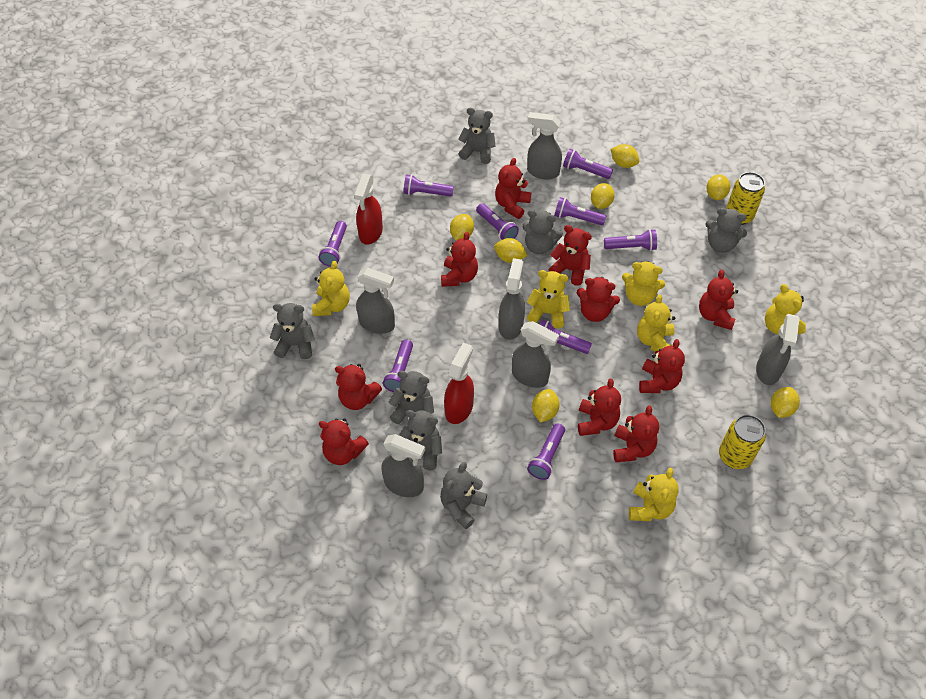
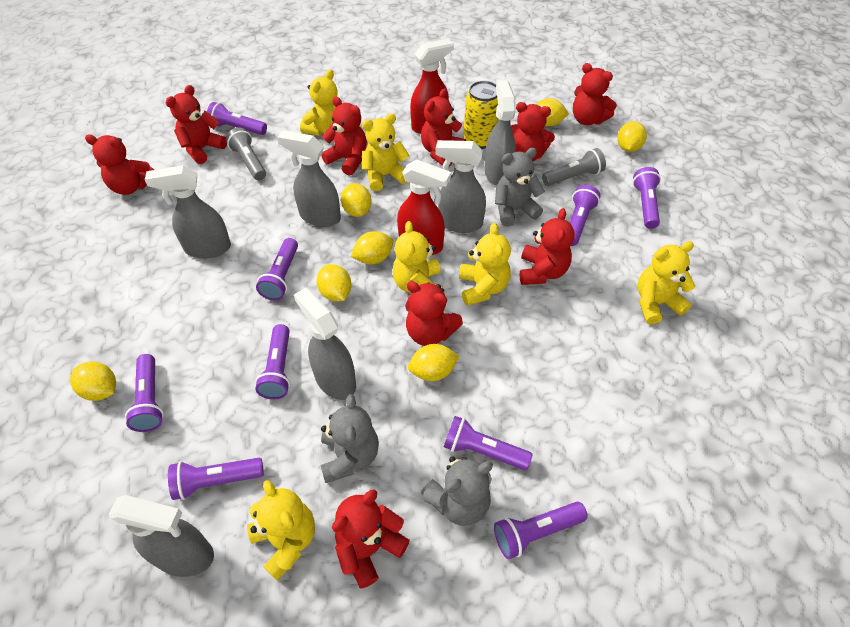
grey flashlight: none = 0 -> [226,127,266,181] [542,148,606,186] = 2
grey teddy bear: [270,303,315,359] [389,371,434,424] [399,410,442,470] [440,462,487,529] [458,108,496,164] [522,210,563,254] [705,208,747,253] = 7 -> [320,394,379,483] [421,456,493,526] [495,148,545,226] = 3
red teddy bear: [319,418,369,465] [335,364,382,410] [441,232,478,287] [495,158,531,219] [548,225,592,286] [577,277,620,322] [578,378,621,436] [613,405,659,462] [639,339,685,393] [699,270,738,330] = 10 -> [85,135,154,195] [166,85,227,164] [321,97,367,175] [332,489,410,589] [405,281,463,346] [421,88,466,166] [511,102,555,161] [520,208,575,285] [573,63,617,125] = 9
yellow can: [719,415,766,469] [726,172,765,225] = 2 -> [464,80,499,149] = 1

